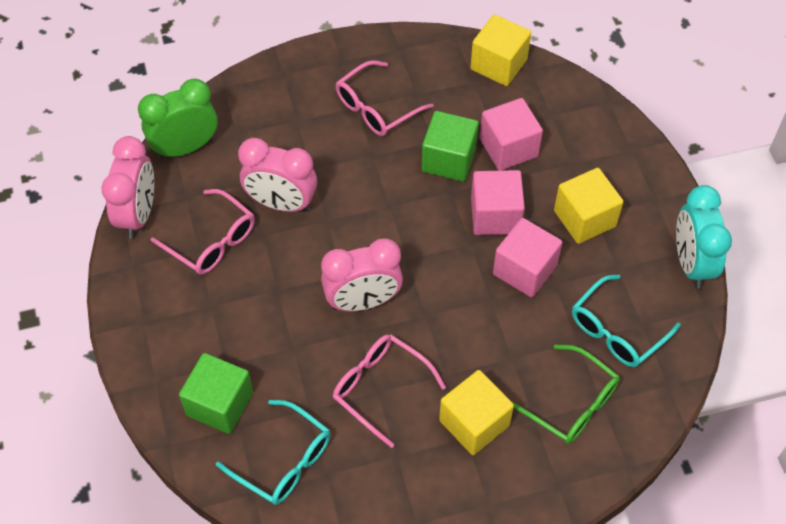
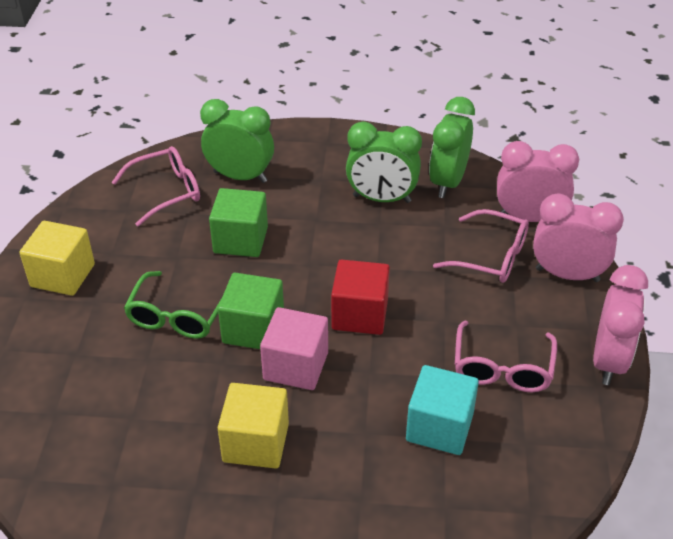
green clock: [138,79,217,159] = 1 -> [200,99,274,183] [346,122,422,203] [429,97,475,198] = 3
pink cube: [471,170,525,235] [480,98,543,171] [493,218,562,297] = 3 -> [260,307,328,390] = 1
red cube: none = 0 -> [331,259,390,335] = 1
turquoise clock: [676,185,732,289] = 1 -> none = 0
turquoise cube: none = 0 -> [406,365,479,455] = 1
turquoise glasses: [216,400,331,505] [572,274,681,367] = 2 -> none = 0
yellow cube: [439,370,514,455] [470,14,531,86] [554,168,623,244] = 3 -> [19,221,95,296] [218,383,289,469] = 2

